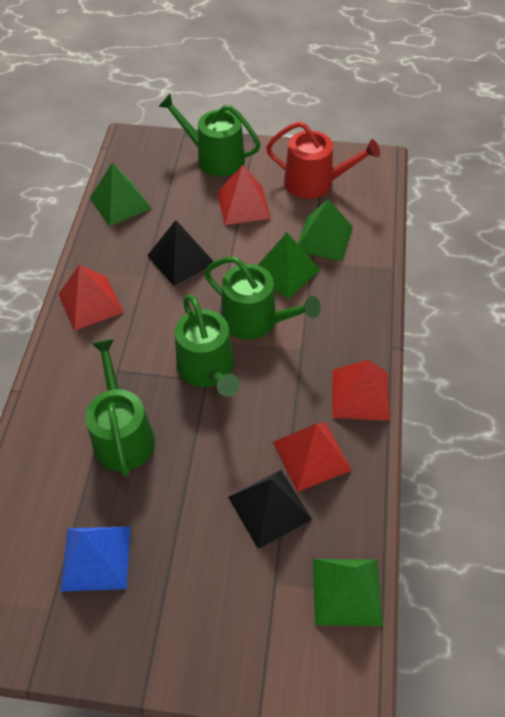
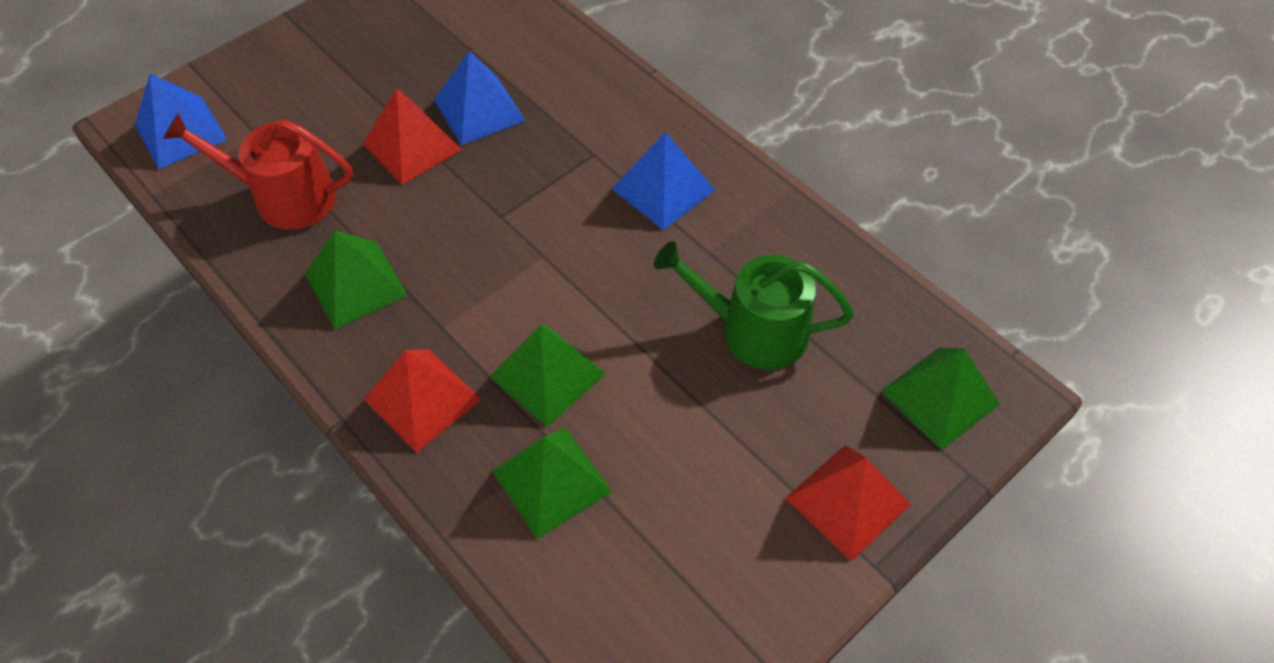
black pyramid: [147,220,214,286] [228,470,312,549] = 2 -> none = 0
blue pyramid: [61,526,130,591] = 1 -> [135,73,227,169] [434,51,526,145] [612,132,715,230] = 3
green watering can: [86,339,155,477] [158,94,261,176] [175,294,240,397] [204,257,321,340] = 4 -> [654,241,854,370] = 1
red pyramid: [59,265,124,331] [217,165,271,225] [273,422,352,492] [332,360,390,421] = 4 -> [363,88,462,185] [364,349,482,453] [786,445,911,561] = 3

